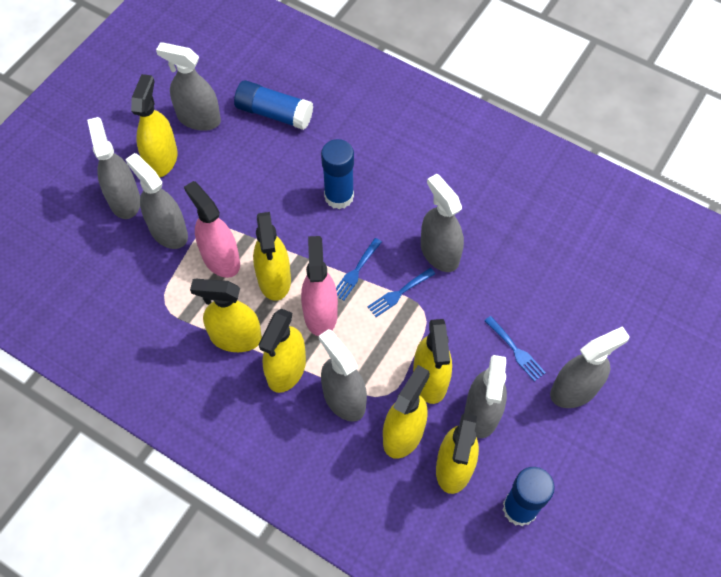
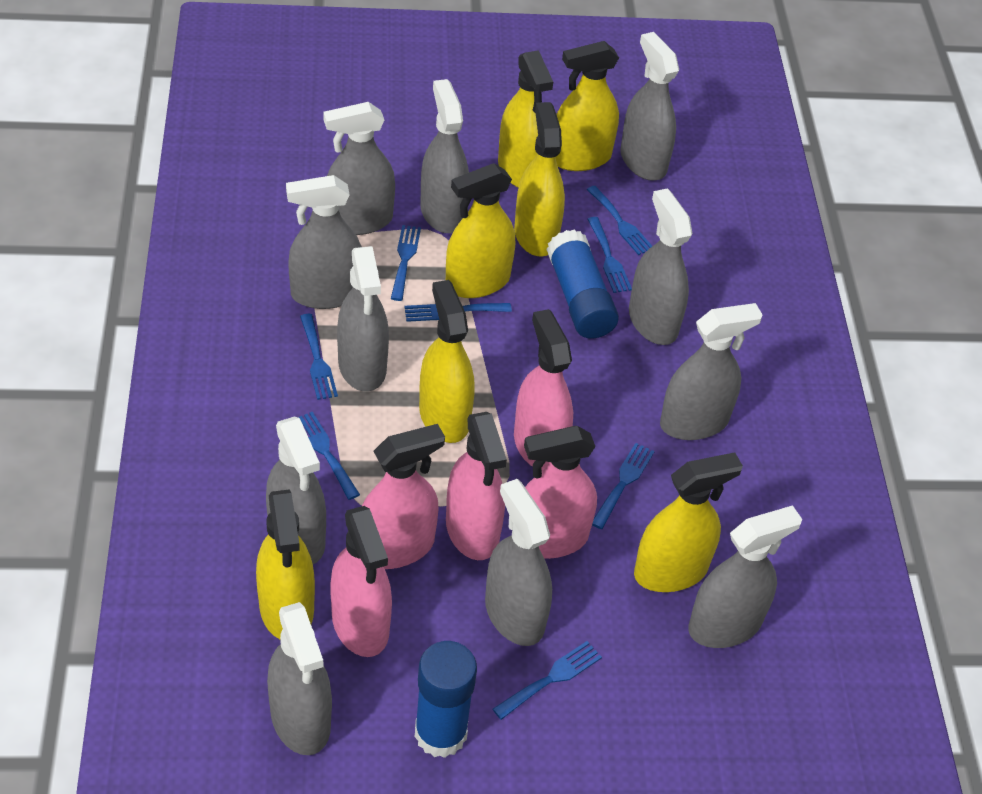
blue fork: [336,238,382,301] [367,268,435,317] [485,316,546,382] = 3 -> [299,412,360,500] [300,314,338,400] [391,225,421,301] [404,303,512,322] [493,641,602,720] [586,186,652,255] [588,217,632,293] [592,443,655,529] = 8
blue glue stick: [234,80,313,130] [321,139,354,209] [503,467,555,526] = 3 -> [415,641,477,758] [546,230,619,339] = 2
grey spray bottle: [87,117,140,219] [125,153,188,249] [156,42,221,131] [319,329,367,422] [421,174,464,272] [465,355,507,438] [550,326,630,408] = 7 -> [266,416,326,564] [267,602,332,755] [286,175,362,309] [323,102,395,235] [337,246,389,392] [420,79,469,233] [485,479,552,646] [620,32,679,181] [629,188,692,345] [660,303,763,440] [688,505,802,648] = 11
pink spray bottle: [184,181,240,278] [301,236,338,336] = 2 -> [330,506,392,657] [362,424,445,569] [446,412,507,560] [514,309,573,471] [524,426,597,559] = 5

